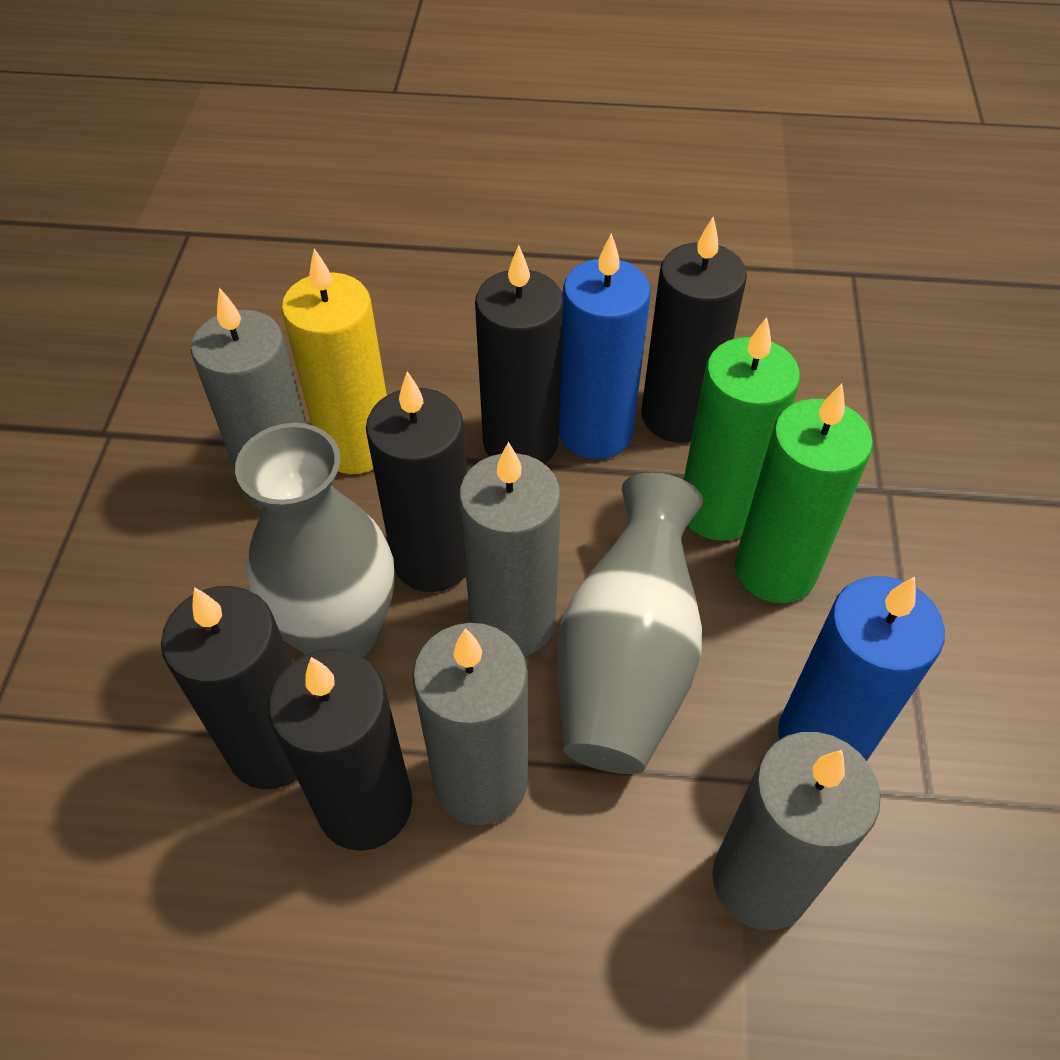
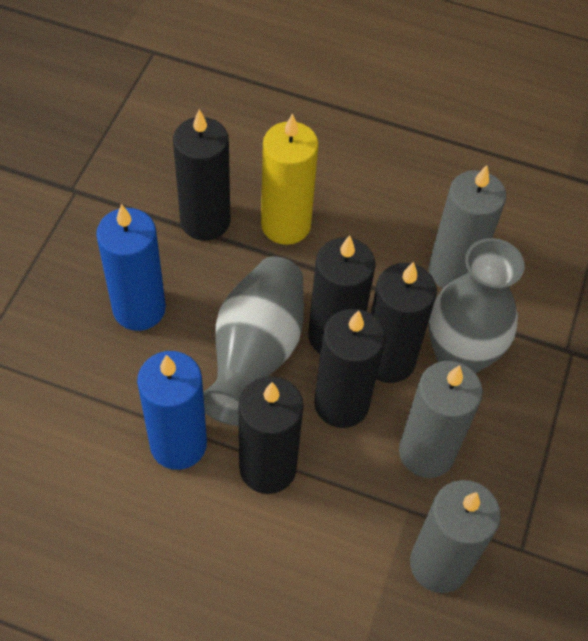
green candle: [684,317,800,541] [735,383,873,603] = 2 -> none = 0
grey candle: [191,288,307,510] [412,623,528,826] [459,442,561,656] [712,732,880,930] = 4 -> [399,361,483,478] [410,480,501,593] [429,165,506,289] = 3

